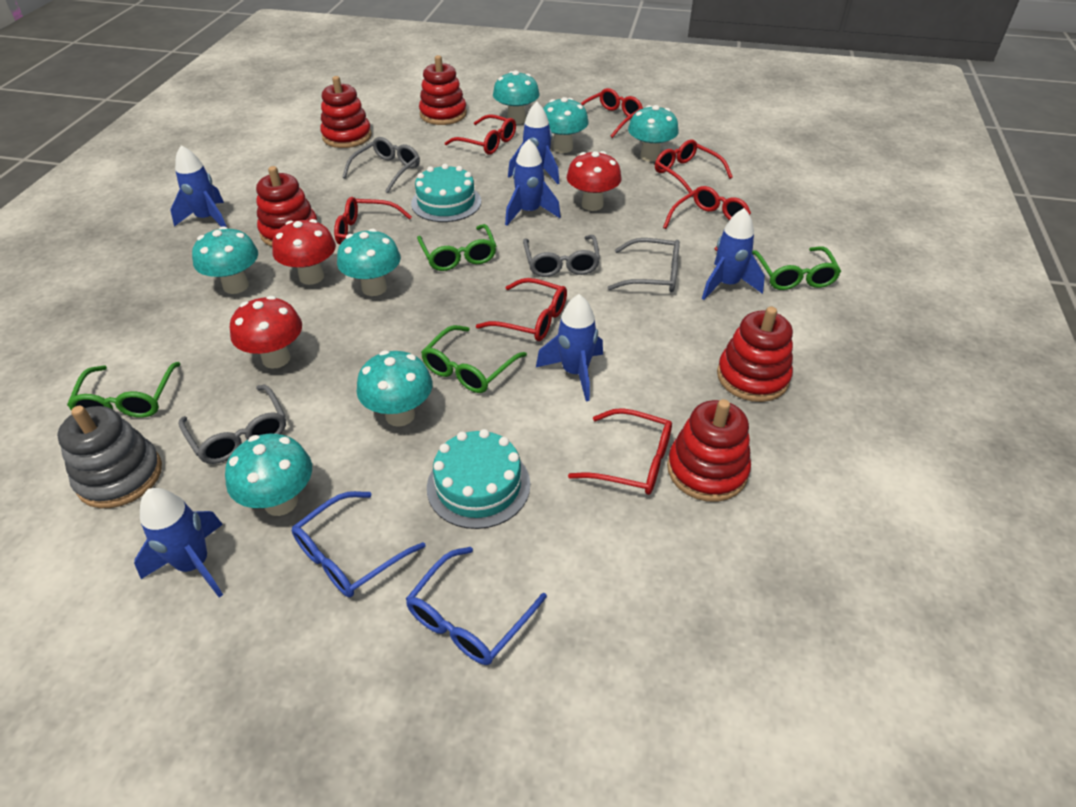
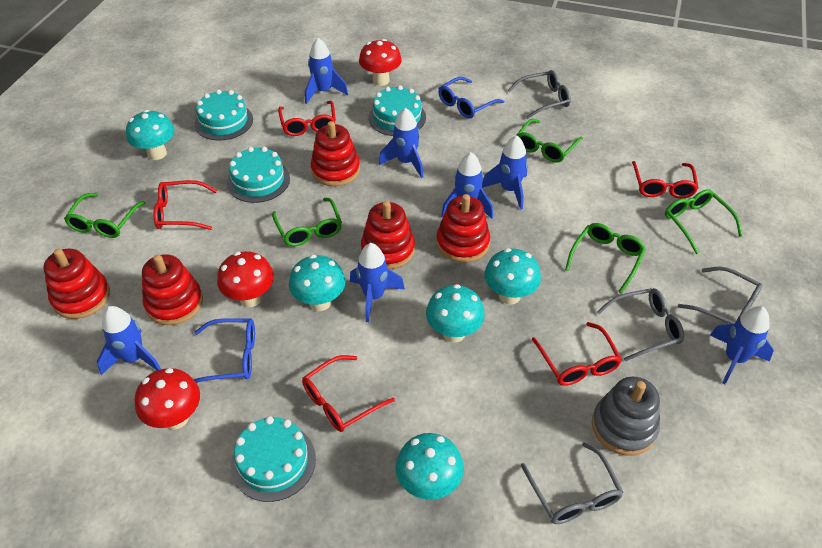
blue rocket: [134,488,223,597] [170,145,227,227] [505,139,561,226] [508,102,559,184] [536,294,603,401] [702,208,765,300] = 6 -> [97,306,161,375] [305,38,348,104] [350,243,405,322] [379,108,423,178] [441,152,493,219] [482,135,528,210] [710,306,774,384] = 7
green glasses: [67,362,180,418] [417,224,496,271] [421,325,527,393] [752,246,841,290] = 4 -> [64,193,145,238] [272,198,342,246] [517,119,583,163] [565,223,646,293] [665,189,743,254] = 5
red glasses: [334,197,412,244] [445,114,516,154] [476,278,567,341] [568,408,672,495] [580,88,643,138] [655,139,733,197] [663,186,751,251] = 7 -> [154,180,217,230] [278,101,336,136] [302,355,395,432] [532,322,622,386] [632,161,699,199] = 5
turquoise cake: [411,164,481,222] [427,429,530,529] = 2 -> [194,89,253,140] [227,147,290,203] [231,416,316,502] [369,85,426,136] = 4
turquoise mushroom: [192,226,258,294] [225,434,312,516] [337,229,401,296] [356,350,432,427] [493,70,540,124] [543,97,589,153] [628,105,679,162] = 7 -> [126,110,175,160] [289,255,346,311] [396,433,464,500] [426,284,485,343] [484,248,541,305] = 5

